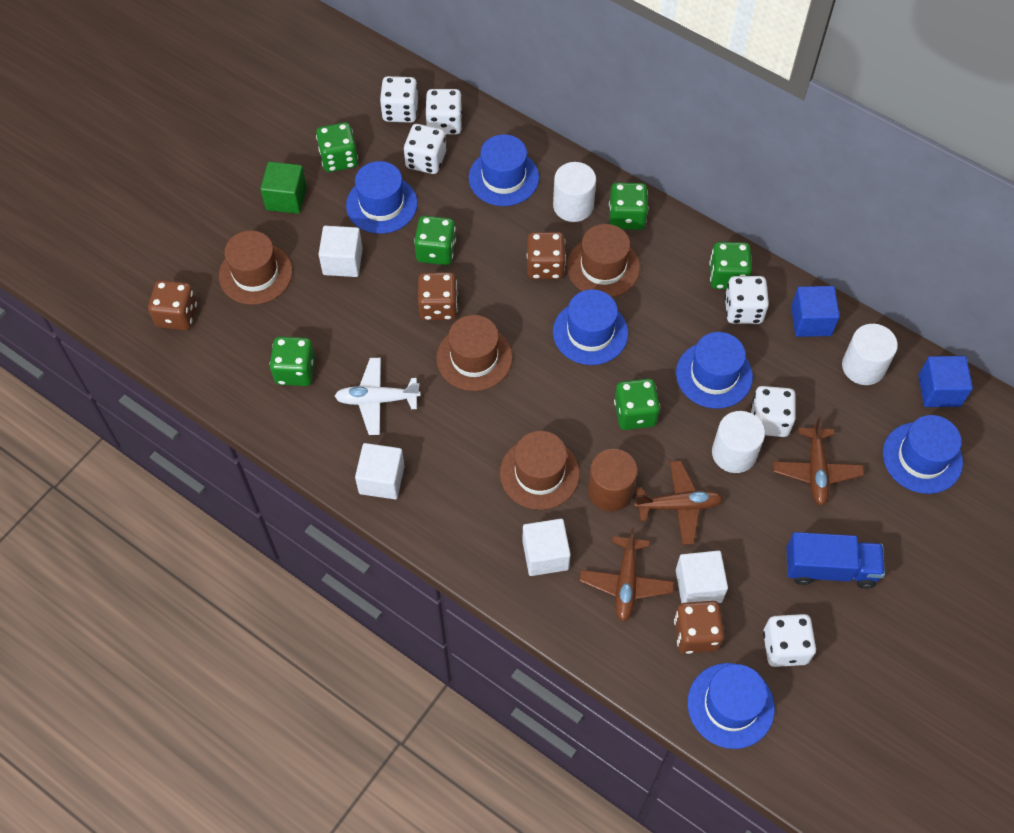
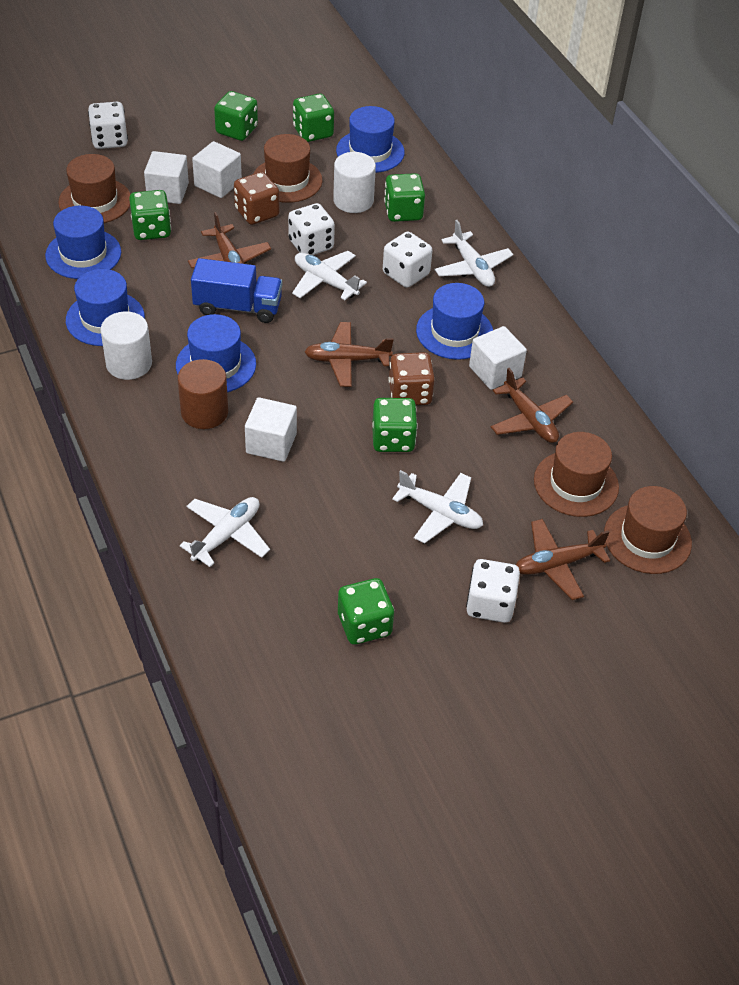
blue cube: [791,286,840,337] [918,356,973,407] = 2 -> none = 0
blue hat: [346,161,418,234] [469,134,539,206] [553,289,628,365] [676,332,753,409] [688,663,775,749] [883,415,963,494] = 6 -> [45,206,121,279] [66,269,145,346] [176,314,256,392] [336,106,405,173] [416,283,493,360] = 5
brown dice: [148,280,197,330] [418,272,458,320] [527,232,566,279] [674,601,725,654] = 4 -> [234,172,280,225] [389,352,435,405] = 2
brown plane: [580,527,674,622] [634,461,723,545] [773,417,864,506] = 3 -> [188,212,271,268] [305,322,394,387] [491,368,573,443] [516,519,610,600] = 4
green cube: [260,162,307,214] = 1 -> none = 0
white cylinder: [553,162,596,222] [712,411,765,473] [842,324,898,385] = 3 -> [100,311,152,380] [333,152,376,213] = 2
white dice: [380,76,418,123] [404,124,446,174] [426,89,463,135] [725,276,769,324] [751,386,796,437] [763,614,816,667] = 6 -> [88,102,128,149] [288,203,335,255] [383,232,433,288] [466,559,520,623] = 4
white plane: [335,358,421,435] = 1 -> [180,497,270,567] [292,251,367,300] [392,470,483,544] [434,220,513,287] = 4

